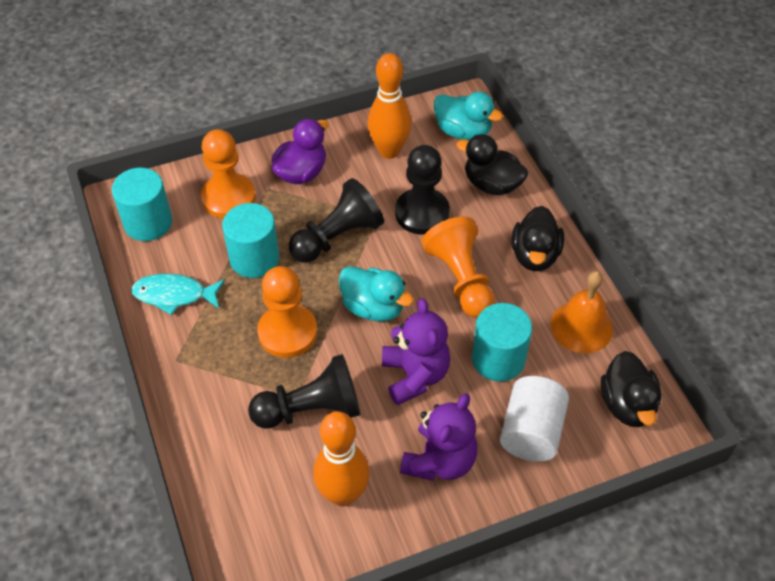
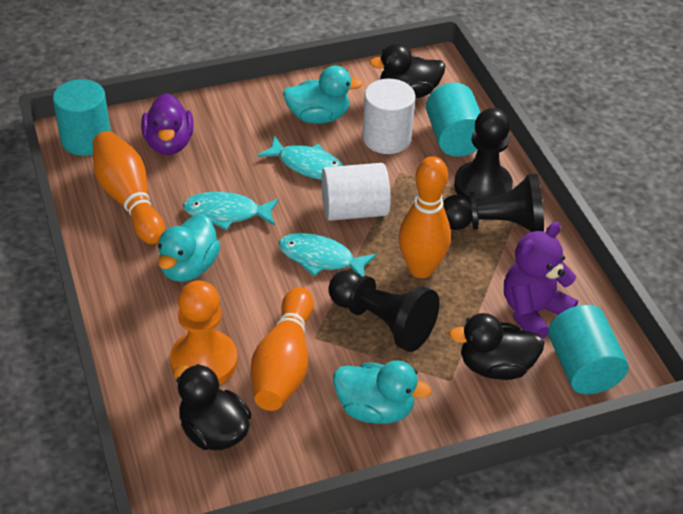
orange bell: [551,271,613,353] = 1 -> none = 0
orange bowling pin: [313,411,370,506] [368,53,411,159] = 2 -> [93,131,165,245] [251,287,314,411] [398,156,451,278] = 3
orange pawn: [201,129,256,219] [257,266,317,358] [422,217,495,318] = 3 -> [170,280,238,385] = 1
purple teddy bear: [382,298,450,406] [400,393,477,481] = 2 -> [504,222,578,339] = 1
turquoise duck: [339,266,414,322] [433,92,503,140] = 2 -> [158,214,220,282] [283,66,363,124] [333,360,431,424] = 3
turquoise fish: [131,274,225,315] = 1 -> [183,192,279,230] [257,136,344,180] [279,233,377,277] = 3
white cylinder: [500,376,569,462] = 1 -> [321,163,391,221] [362,79,415,154] = 2

